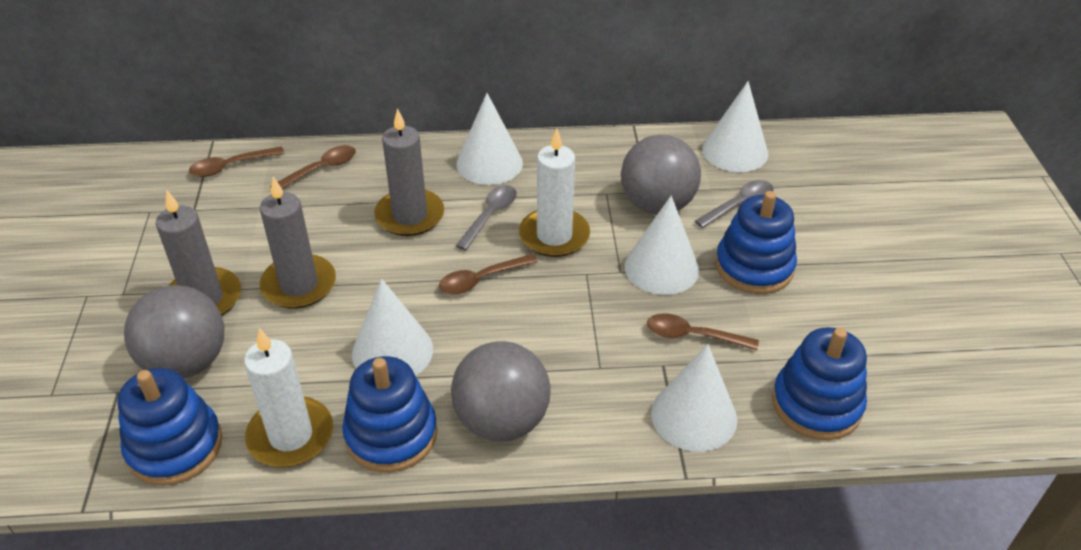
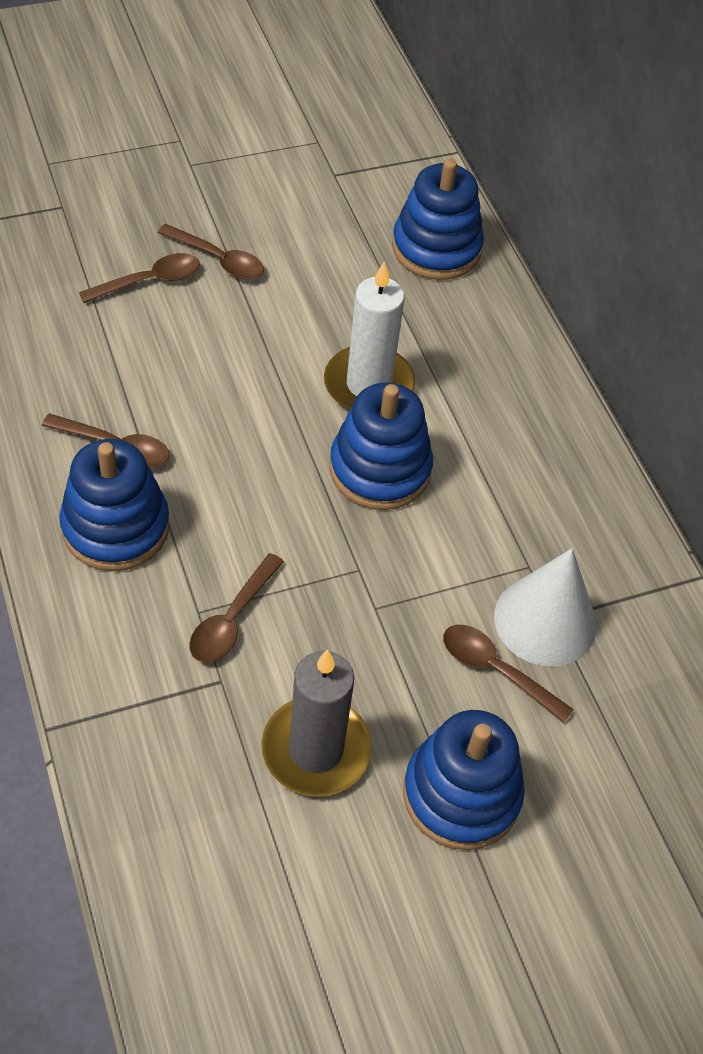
brown spoon: [189,147,284,177] [270,145,356,189] [439,254,537,294] [647,313,759,350] = 4 -> [42,414,169,468] [79,253,200,303] [158,224,264,280] [189,553,284,663] [443,625,574,723] = 5
grey ball: [124,285,224,378] [451,341,550,442] [621,135,701,215] = 3 -> none = 0
grey candle: [156,191,241,316] [260,177,336,309] [374,108,444,236] = 3 -> [261,649,372,797] = 1
grey spoon: [456,185,517,250] [695,180,774,228] = 2 -> none = 0
white candle: [244,328,333,467] [519,129,590,257] = 2 -> [324,262,415,411] = 1
white cone: [352,279,433,376] [456,93,523,185] [624,196,699,295] [651,344,737,452] [702,81,768,172] = 5 -> [494,548,597,667] = 1

